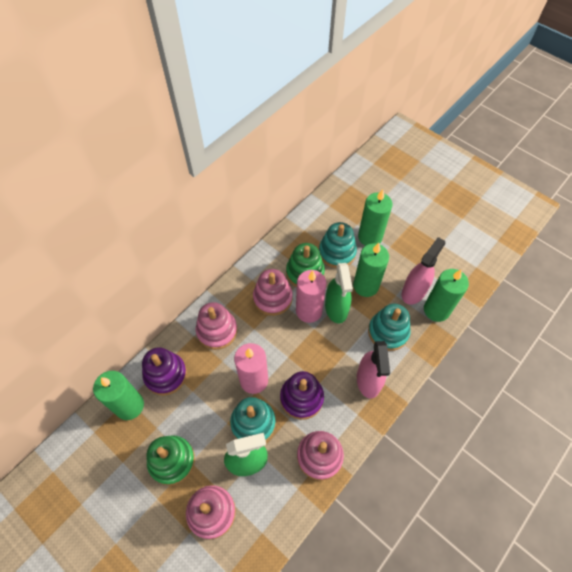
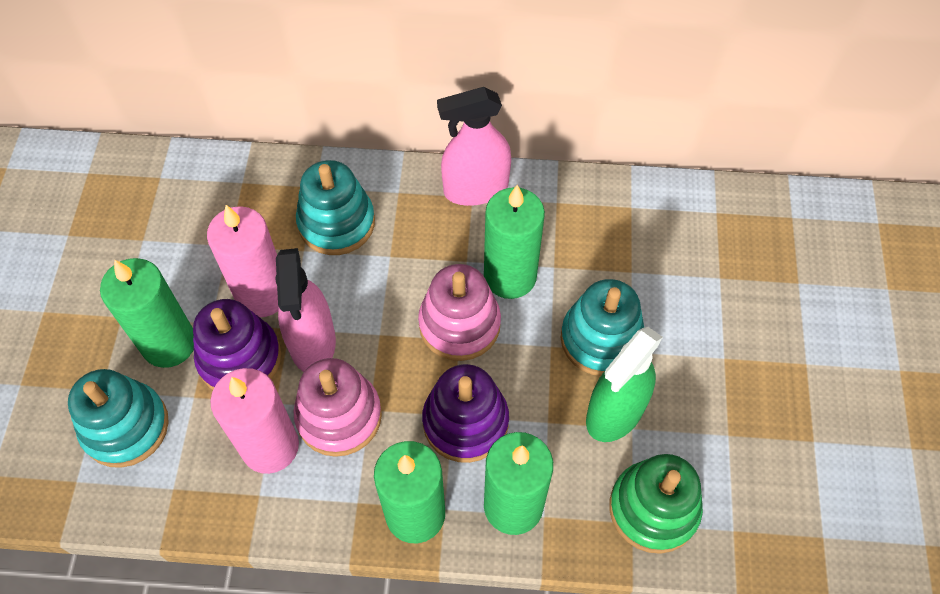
green spray bottle: [224,433,268,476] [325,263,353,323] = 2 -> [586,327,663,442] = 1
green stacking toy: [147,435,195,485] [286,243,325,287] = 2 -> [609,454,703,554] = 1
pink stacking toy: [186,485,236,539] [196,302,237,350] [253,269,293,316] [297,431,344,481] = 4 -> [294,358,382,457] [418,264,501,361] = 2

